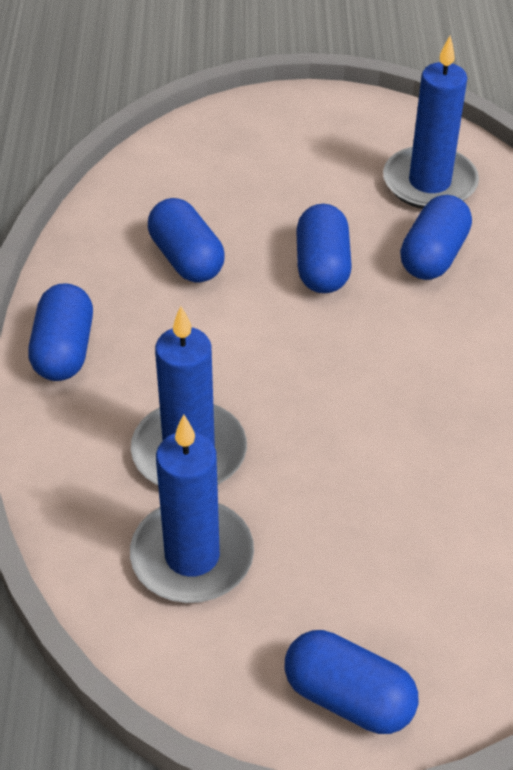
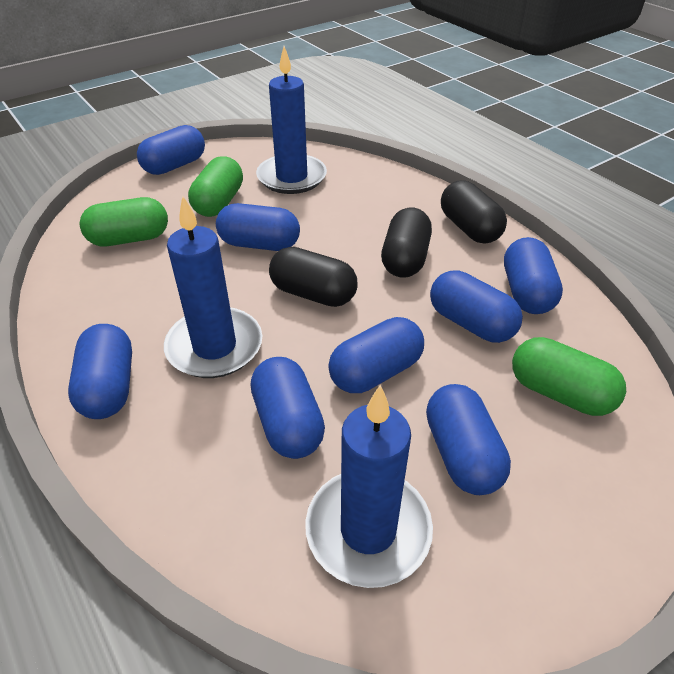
black capsule: none = 0 -> [269,247,358,307] [381,208,432,278] [441,181,507,244] = 3
blue capsule: [28,283,93,381] [148,198,225,283] [284,630,418,734] [296,204,352,293] [400,195,472,280] = 5 -> [68,324,132,419] [137,125,205,175] [216,203,300,251] [251,357,325,459] [328,317,424,393] [426,384,511,495] [430,270,523,343] [504,237,563,314] = 8
green capsule: none = 0 -> [79,197,168,246] [188,156,243,217] [512,337,626,416] = 3

